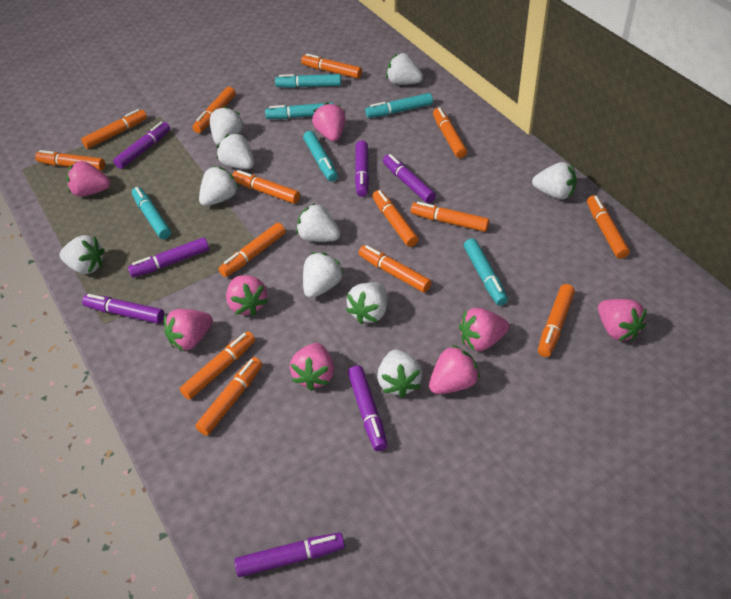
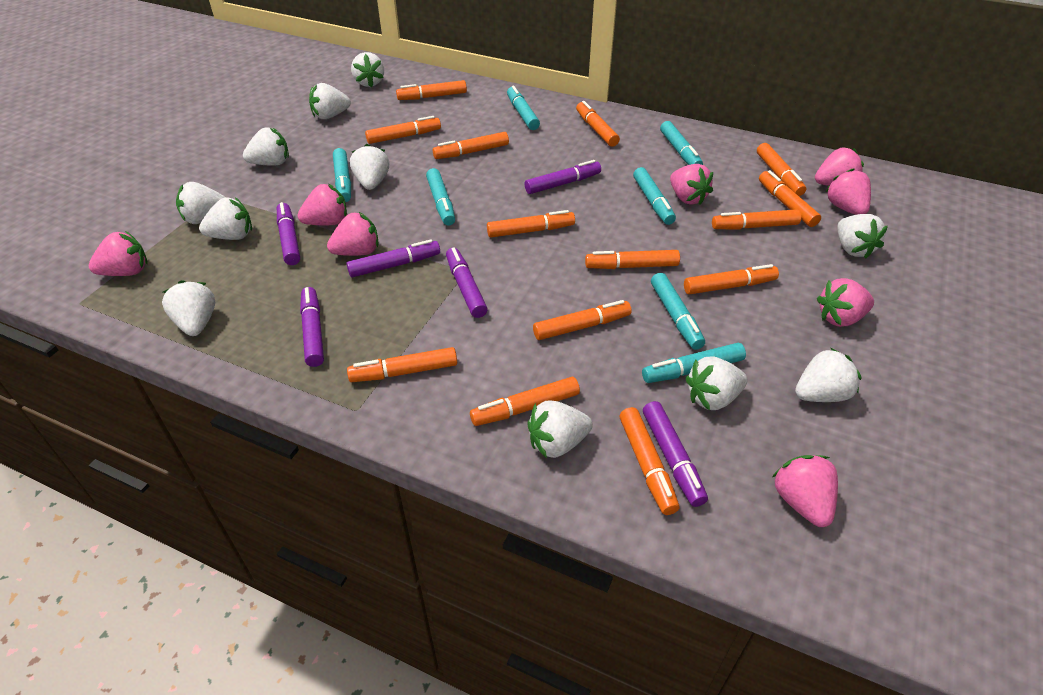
purple marker: [82,294,164,324] [113,122,170,169] [128,237,209,277] [234,532,345,577] [348,365,388,451] [355,140,369,197] [383,154,436,203] = 7 -> [277,202,300,265] [300,287,324,367] [347,239,440,277] [446,247,488,318] [525,160,601,194] [643,401,708,507] = 6
turquoise marker: [132,187,171,239] [265,102,333,119] [275,74,341,88] [303,131,338,182] [365,93,433,118] [464,238,508,306] = 6 -> [333,148,351,202] [426,168,455,226] [507,85,540,130] [633,167,676,225] [642,343,746,383] [651,273,705,350] [660,121,703,165] = 7
white strawberry: [60,235,105,274] [199,166,239,206] [210,106,244,145] [217,133,254,169] [296,203,340,242] [303,252,344,298] [346,282,387,324] [377,350,423,398] [386,53,423,85] [532,162,577,199] = 10 -> [162,280,215,336] [176,182,226,224] [199,197,252,240] [243,127,289,166] [309,83,351,119] [350,144,389,190] [351,52,384,88] [527,401,593,458] [686,356,748,410] [795,348,861,402] [837,214,888,259] = 11

